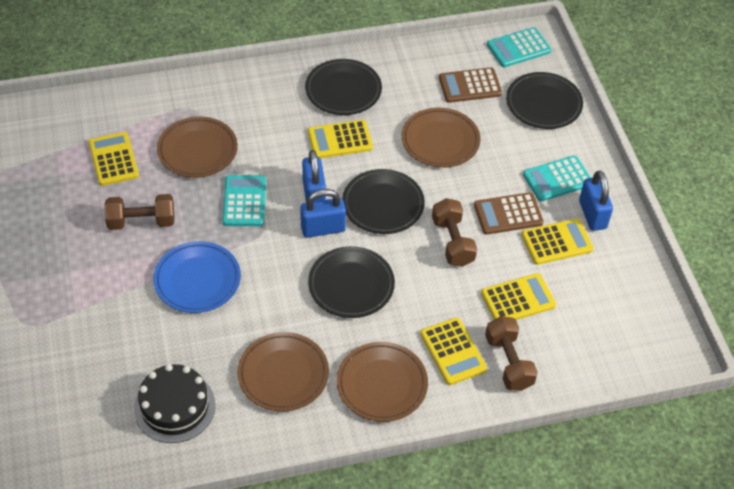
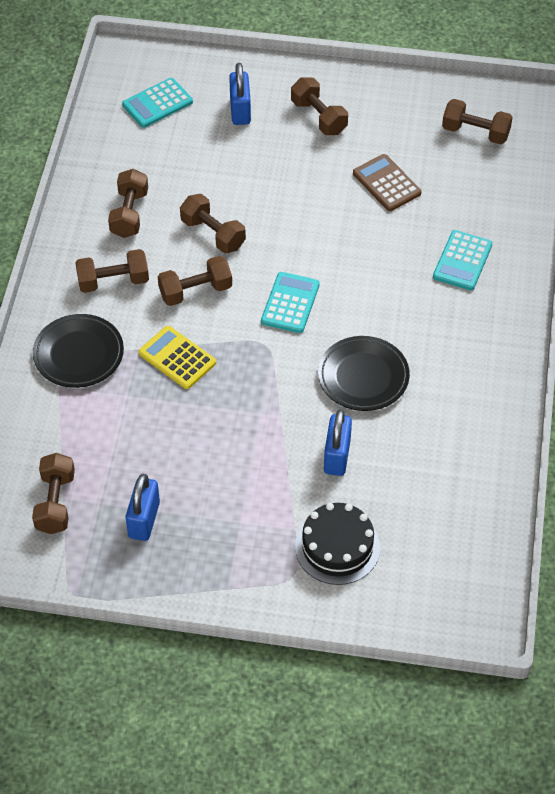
black plate: [305,59,382,115] [308,246,395,318] [342,169,425,234] [506,72,583,129] = 4 -> [33,314,124,388] [318,336,410,411] = 2
blue plate: [153,241,241,313] = 1 -> none = 0
brown calculator: [439,67,502,103] [474,192,544,235] = 2 -> [353,154,421,211] = 1
brown dumbbell: [104,194,175,230] [432,198,477,267] [485,316,538,391] = 3 -> [32,453,75,534] [75,249,149,293] [108,169,148,238] [158,256,232,306] [180,194,246,253] [291,78,348,135] [442,99,513,144] = 7
brown plate: [157,116,238,178] [237,332,329,412] [337,342,428,422] [402,108,481,168] = 4 -> none = 0
yellow calculator: [89,132,139,186] [308,120,373,158] [420,317,487,385] [481,273,556,320] [521,218,594,265] = 5 -> [139,326,216,389] = 1

